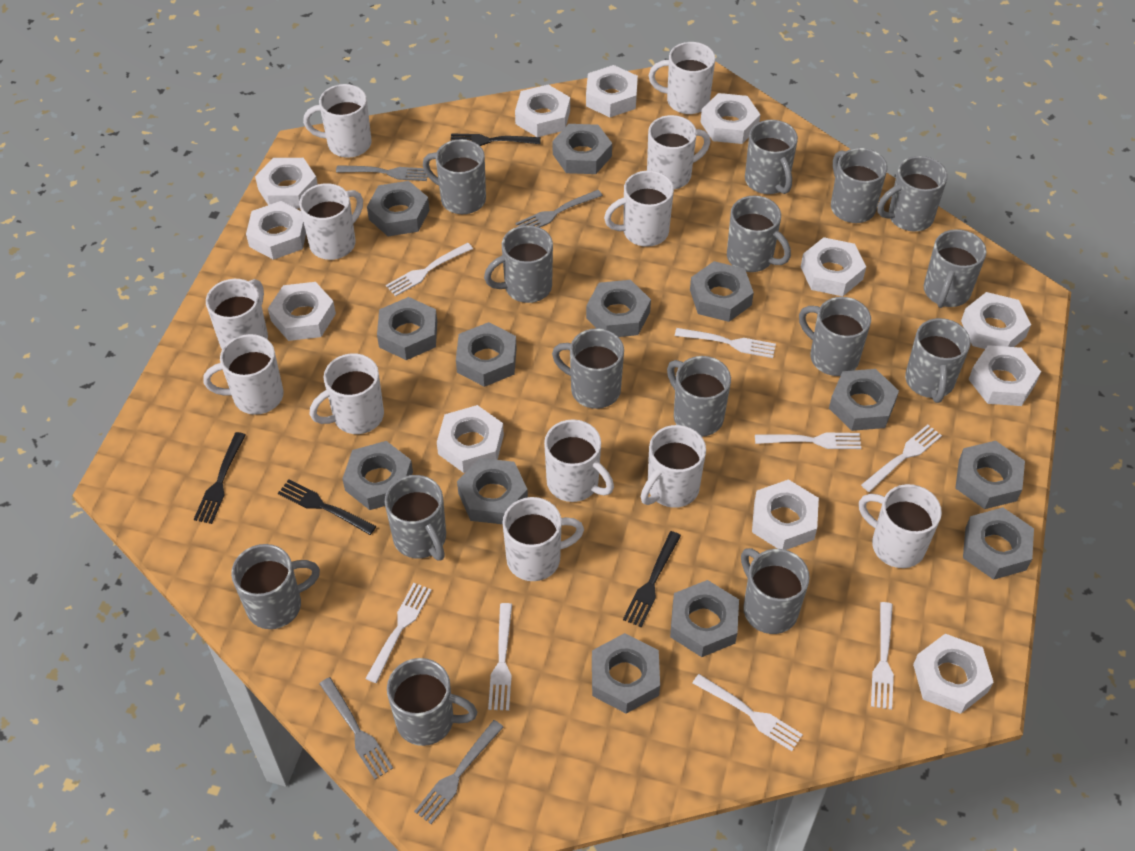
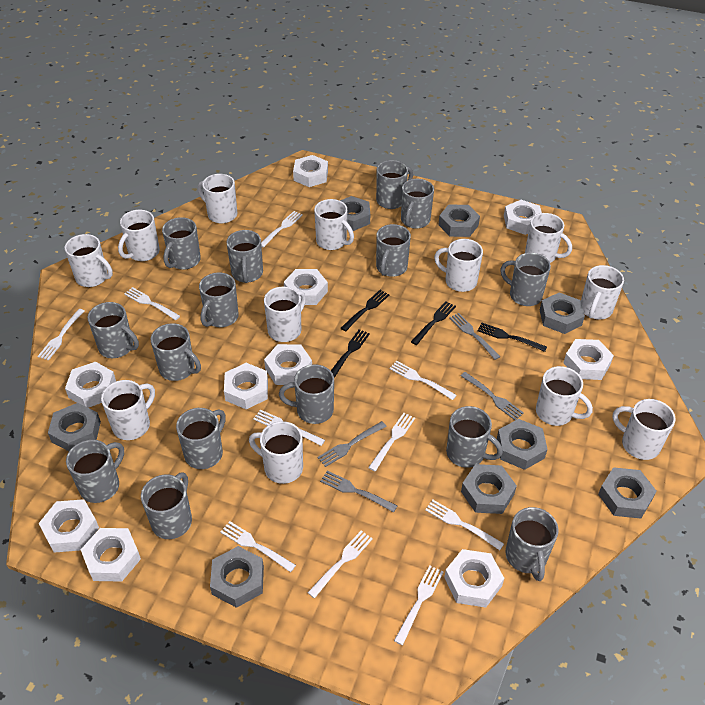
grey nut: [342,441,413,510] [367,181,429,236] [377,297,437,360] [456,322,517,387] [457,458,528,524] [553,124,612,174] [586,280,651,337] [592,633,660,714] [670,580,739,657] [690,261,754,322] [829,369,899,431] [955,441,1025,509] [963,507,1034,580] = 13 -> [48,403,101,451] [210,546,264,608] [340,196,370,231] [438,205,480,237] [461,464,517,514] [497,419,548,470] [540,292,585,334] [598,467,656,519] = 8
white fork: [365,583,432,683] [386,243,473,296] [488,603,512,711] [675,328,776,358] [693,674,803,751] [755,433,861,449] [861,424,942,492] [871,602,894,710] = 8 -> [37,309,84,361] [124,287,180,320] [220,521,296,572] [253,410,325,446] [261,211,303,248] [308,530,373,598] [368,413,415,471] [389,361,457,400] [394,565,443,645] [425,500,504,550] = 10
white nut: [246,201,306,260] [255,158,318,209] [268,282,336,341] [437,405,504,473] [515,85,570,137] [586,65,638,117] [700,93,761,144] [752,479,819,550] [801,237,866,296] [913,634,994,714] [961,292,1031,349] [968,345,1041,406] = 12 -> [39,499,99,553] [65,362,116,408] [81,528,141,582] [224,363,268,409] [264,344,312,385] [284,269,328,305] [293,155,328,187] [444,549,504,608] [504,200,542,235] [563,339,614,380] = 10

